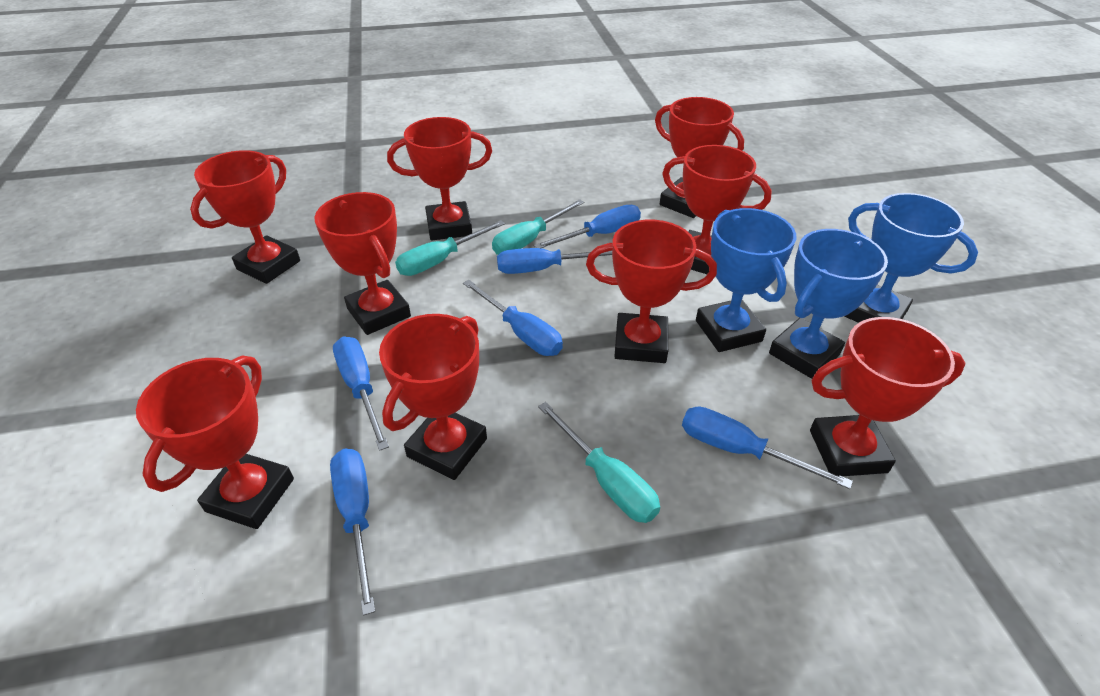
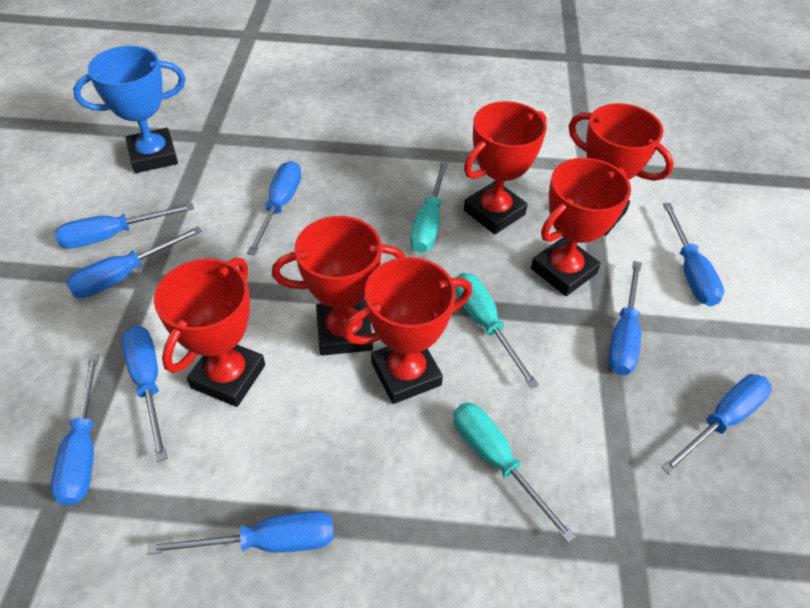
blue screwdriver: [330,449,375,616] [333,336,389,451] [463,280,563,356] [497,248,612,274] [534,204,641,248] [682,407,853,489] = 6 -> [51,354,99,506] [55,203,194,249] [66,226,202,298] [121,326,167,462] [147,511,334,554] [247,161,302,255] [608,261,642,375] [661,374,772,474] [663,203,724,306] = 9
blue trophy: [696,208,796,352] [769,229,888,379] [844,193,978,323] = 3 -> [73,46,186,173] = 1
red trophy: [136,355,294,529] [190,150,300,284] [315,192,411,335] [379,314,487,480] [387,117,492,241] [586,220,717,363] [655,97,744,218] [662,145,772,274] [810,317,965,476] = 9 -> [154,257,265,407] [272,216,405,356] [343,257,472,404] [464,101,547,235] [531,158,631,296] [568,103,674,236] = 6

